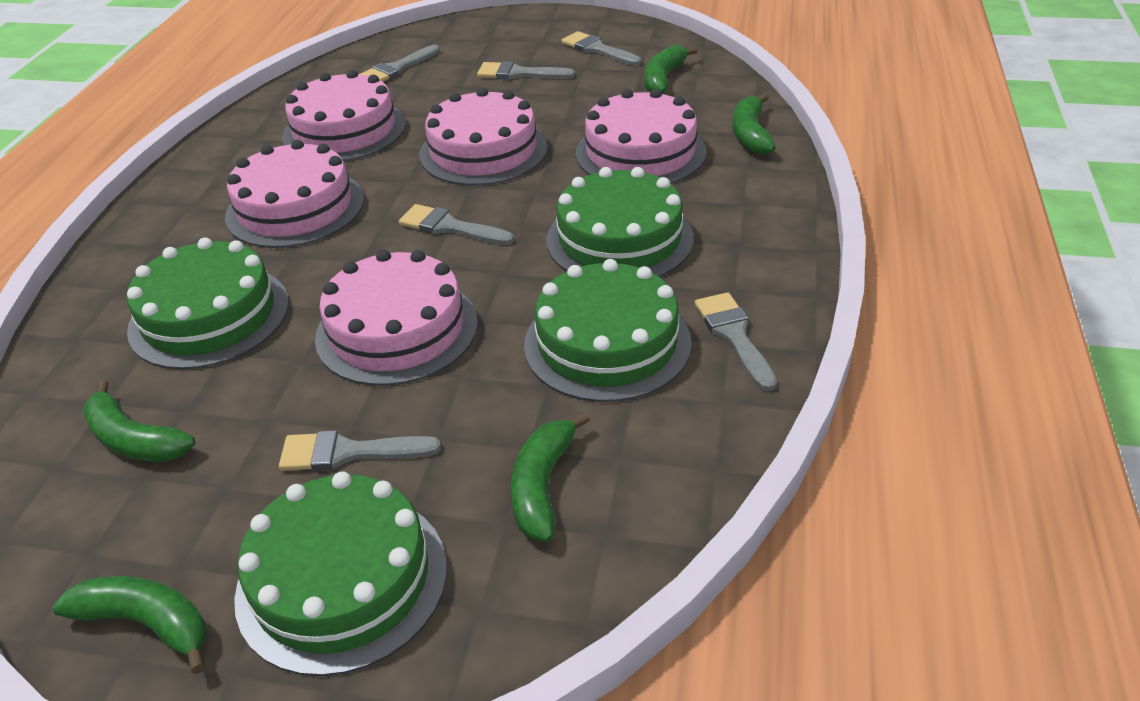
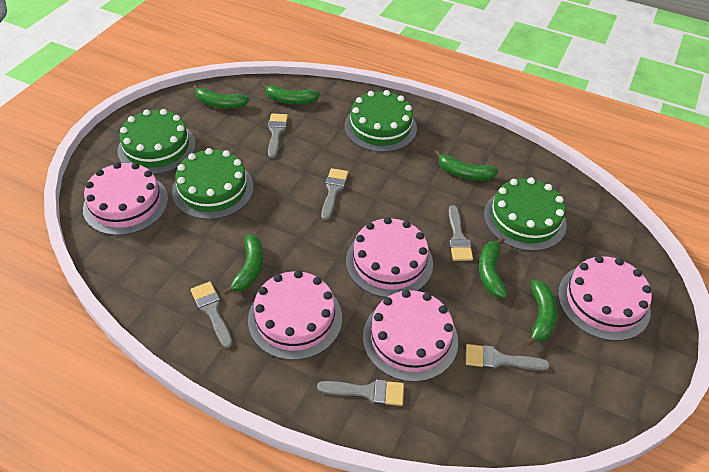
green banana: [52,576,207,674] [83,380,195,462] [511,412,590,542] [644,45,698,94] [733,93,776,155] = 5 -> [193,84,250,108] [223,234,263,295] [261,83,320,104] [434,150,498,181] [479,237,507,298] [525,280,557,346] = 6

